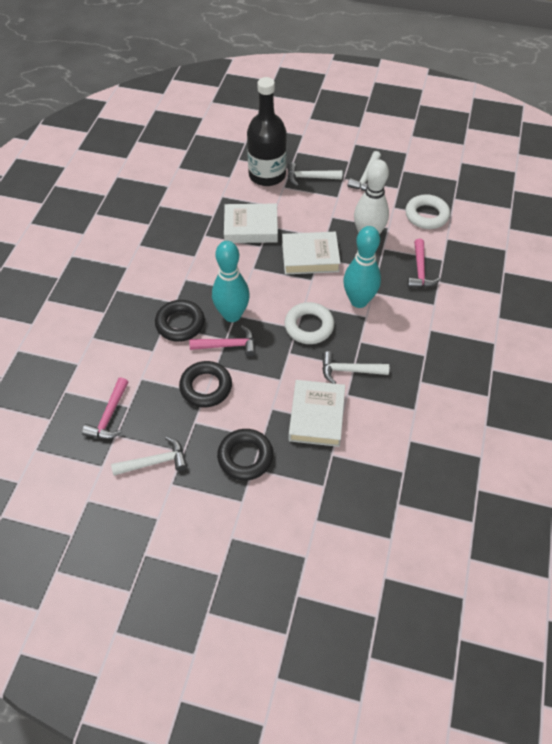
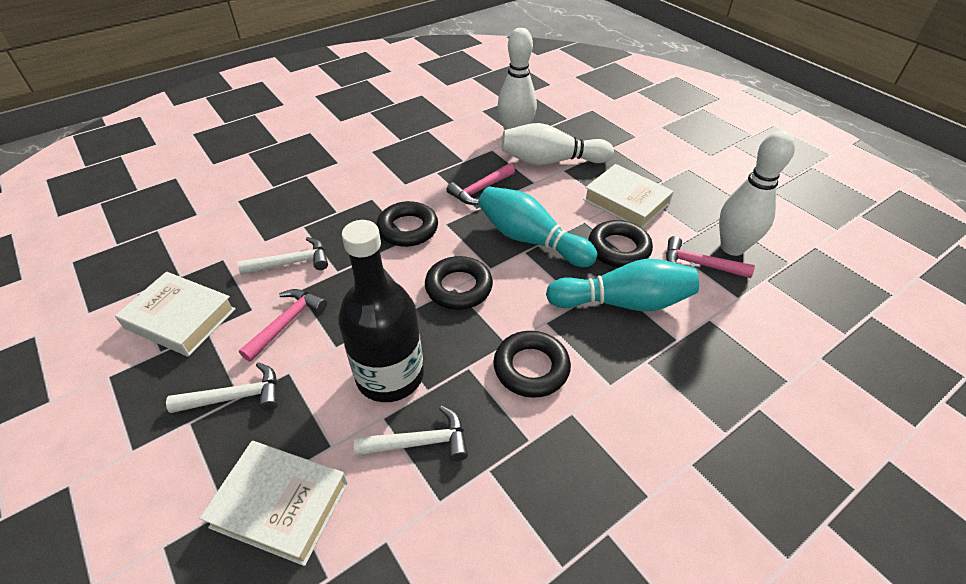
black ring: [155,300,205,342] [179,361,232,407] [217,429,273,480] = 3 -> [376,201,438,247] [425,256,493,310] [493,331,571,398] [588,220,653,268] = 4
white bowling pin: [354,159,389,235] = 1 -> [498,28,537,130] [501,123,614,165] [719,130,795,256] = 3
white hammer: [111,436,187,476] [288,162,342,186] [322,351,389,384] [348,151,381,191] = 4 -> [166,362,278,413] [238,237,328,275] [354,406,468,461] = 3
white ring: [285,302,334,344] [405,194,450,229] = 2 -> none = 0

